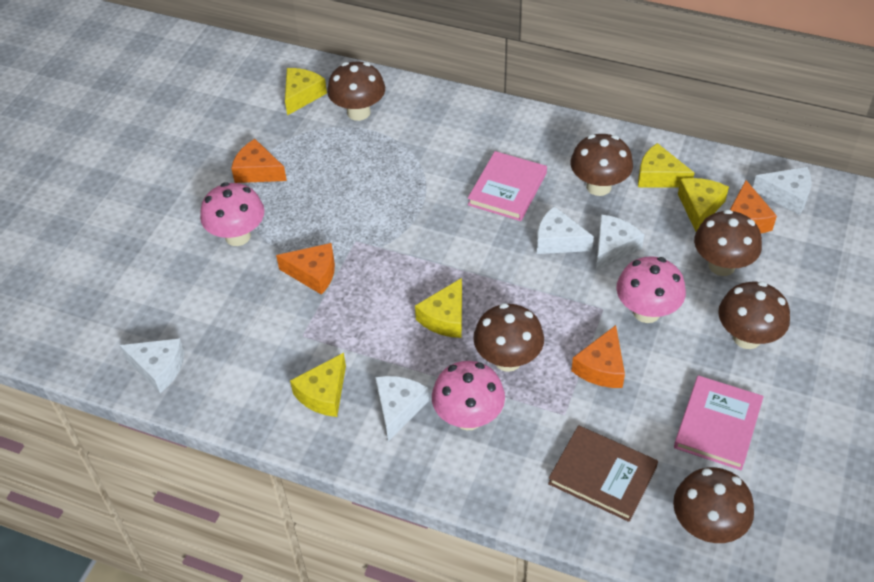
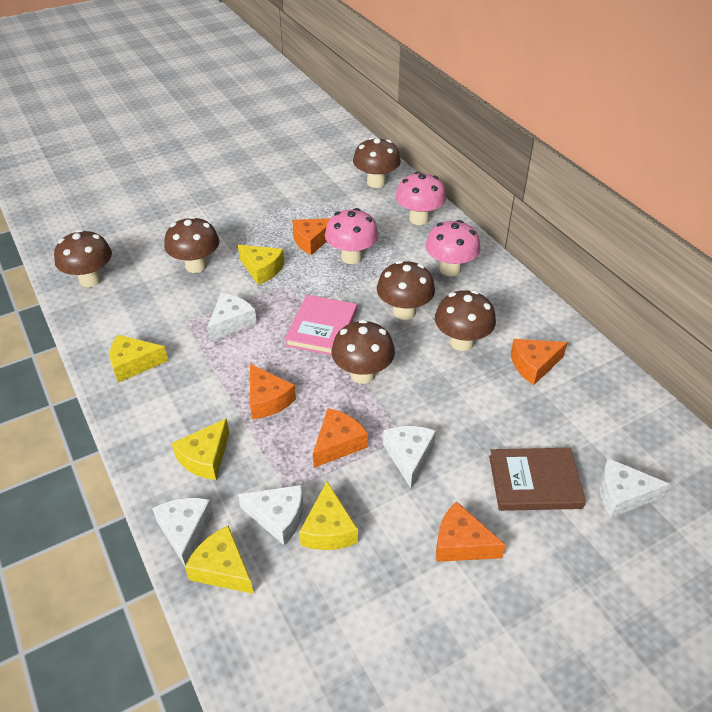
orange cheese: [231,139,287,183] [276,243,335,295] [571,325,625,388] [730,180,777,233] = 4 -> [250,364,296,419] [292,218,330,255] [313,408,368,468] [436,501,506,562] [511,339,568,385] = 5
pink book: [468,151,547,221] [674,375,764,470] = 2 -> [285,295,357,355] = 1

